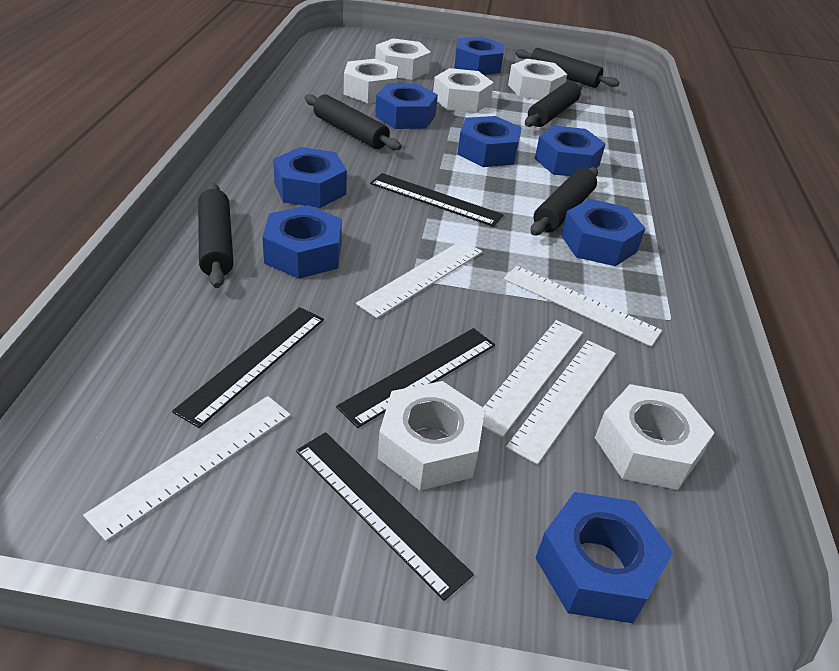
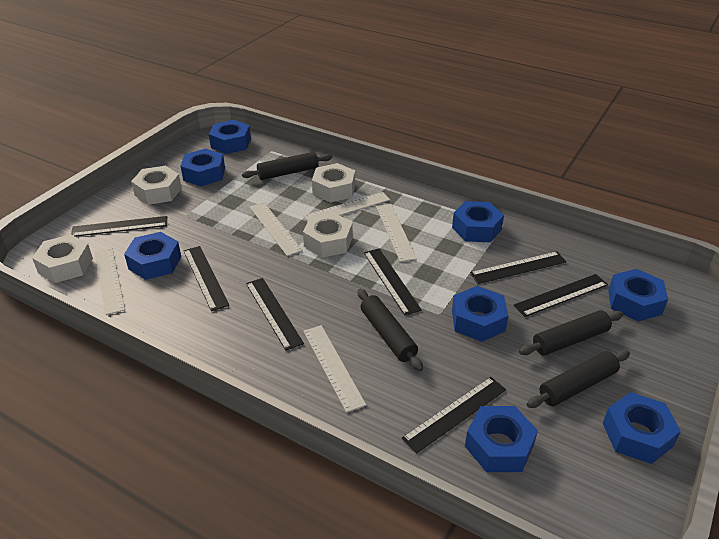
black rolling pin: [198,183,233,288] [305,94,401,150] [515,48,620,88] [525,81,582,127] [531,167,598,235] = 5 -> [242,152,332,180] [357,289,423,371] [519,310,623,356] [527,350,630,408] = 4
black ruler: [172,307,324,428] [296,432,474,601] [336,328,495,428] [370,173,503,227] = 4 -> [71,216,167,237] [183,246,229,311] [246,278,304,350] [364,249,422,315] [402,377,506,453] [470,251,566,284] [513,274,608,317] = 7
white nut: [344,59,398,103] [375,38,431,80] [377,381,485,490] [433,68,494,113] [508,59,567,100] [595,384,715,490] = 6 -> [32,234,93,283] [131,166,182,205] [303,213,353,258] [312,163,355,203] = 4

